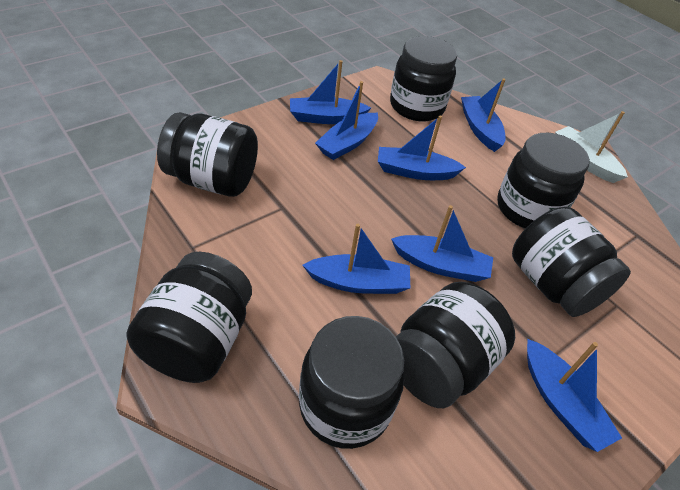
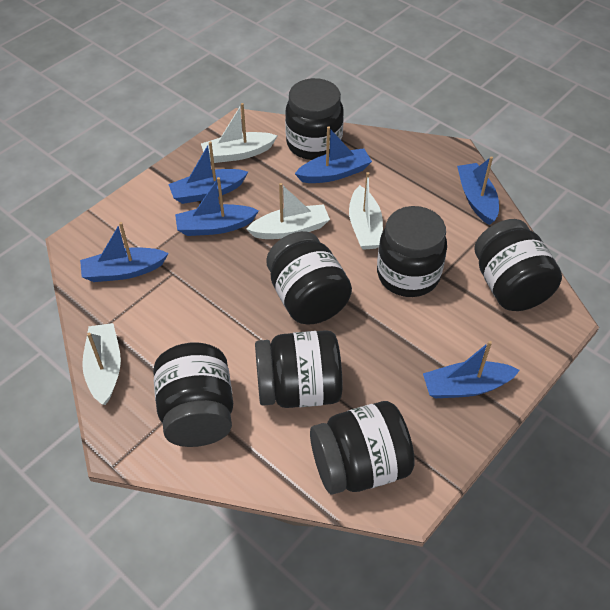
blue boat: [290,60,371,124] [302,224,410,294] [315,81,378,160] [378,115,466,180] [391,205,493,282] [461,78,506,152] [527,339,622,452] = 7 -> [80,222,169,282] [168,141,248,204] [175,177,259,236] [295,126,372,183] [423,341,520,398] [457,156,499,225] = 6
white boat: [555,111,628,183] = 1 -> [82,323,121,405] [201,103,278,163] [246,183,330,239] [349,172,383,250] = 4

